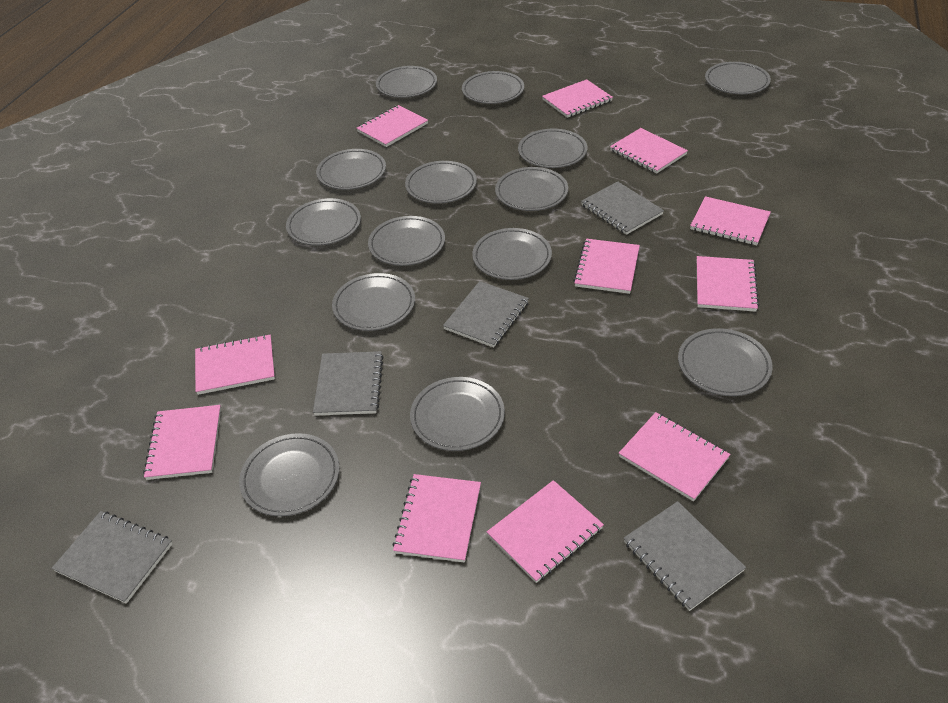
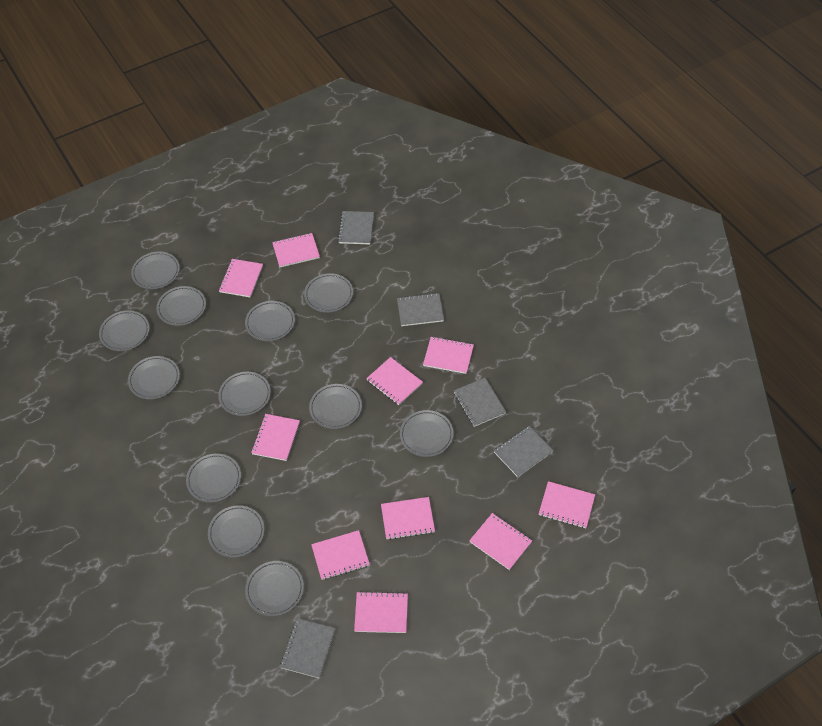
grey plate: [239,433,340,516] [286,198,361,245] [316,149,386,190] [332,273,415,331] [368,216,445,266] [376,66,437,98] [405,161,477,204] [410,377,505,451] [462,71,524,104] [472,228,552,280] [495,167,568,211] [518,129,587,168] [678,328,773,396] [705,62,771,94] = 14 -> [99,310,150,351] [128,356,180,400] [131,252,180,289] [156,286,206,326] [186,453,241,503] [208,505,265,558] [218,372,271,416] [245,301,295,341] [245,561,304,616] [304,273,353,313] [309,384,362,429] [400,410,454,457] = 12
pink notebook: [143,405,221,480] [195,334,275,395] [357,105,428,147] [392,474,481,562] [487,480,604,583] [542,79,613,118] [573,239,640,294] [610,128,688,174] [619,412,730,501] [690,196,771,245] [697,256,759,312] = 11 -> [219,259,263,298] [251,414,300,461] [272,233,320,267] [311,530,370,580] [354,591,408,633] [366,357,423,405] [381,497,435,540] [423,336,474,374] [469,513,532,570] [539,481,595,528] = 10

